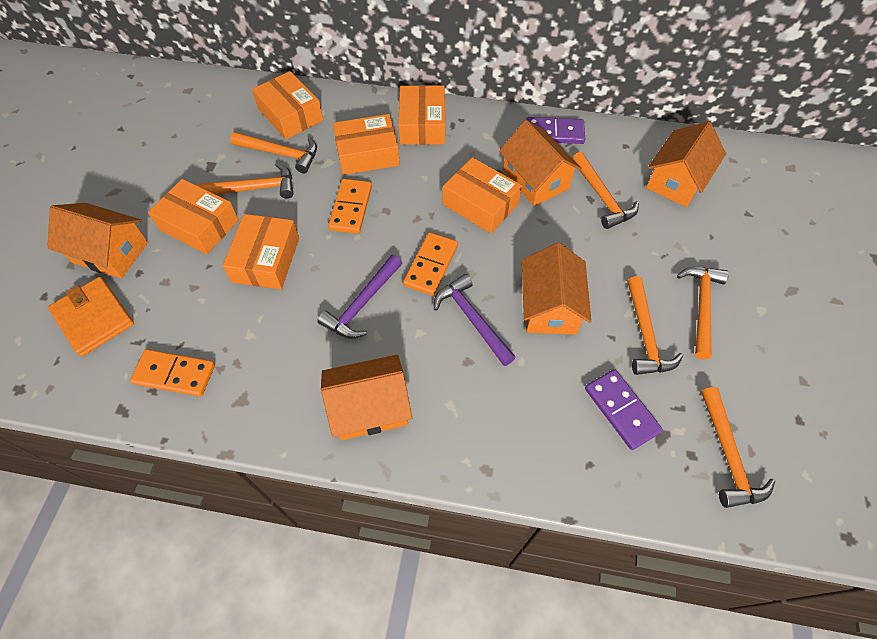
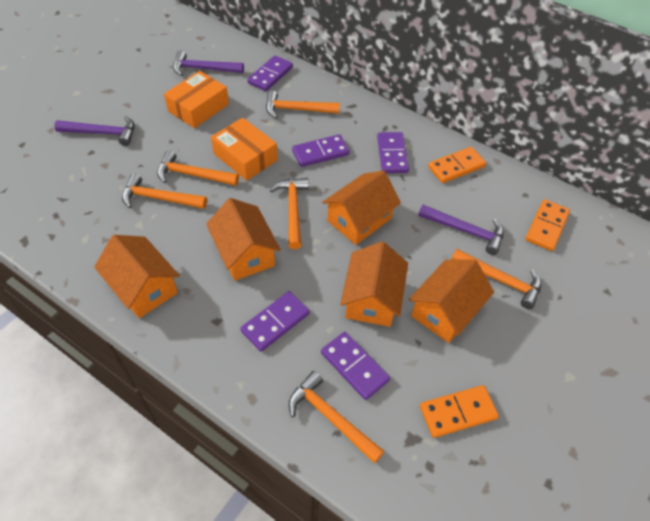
orange box: [148,179,239,254] [223,214,299,289] [252,71,323,139] [333,114,400,175] [398,85,445,145] [443,157,522,233] = 6 -> [164,71,229,128] [211,118,278,181] = 2
orange wallet: [48,277,134,357] = 1 -> none = 0
purple domino: [526,117,585,144] [585,369,663,450] = 2 -> [240,291,310,352] [247,56,293,91] [292,134,350,167] [321,332,390,400] [377,132,409,173] = 5
purple hammer: [317,255,402,339] [434,274,516,366] = 2 -> [54,116,134,146] [173,50,244,76] [418,205,504,255] = 3

